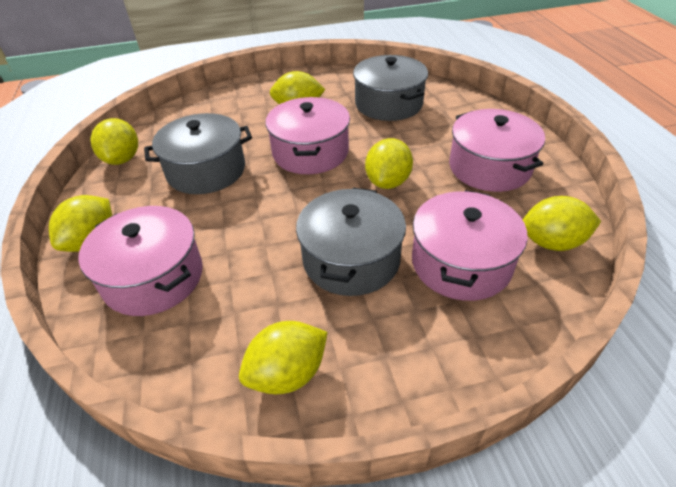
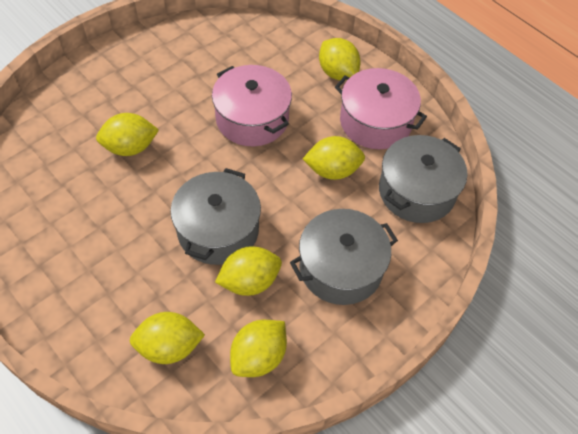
pink pot: [79,206,203,316] [266,97,350,174] [412,190,528,301] [449,109,545,192] = 4 -> [212,65,292,146] [335,68,427,149] = 2

